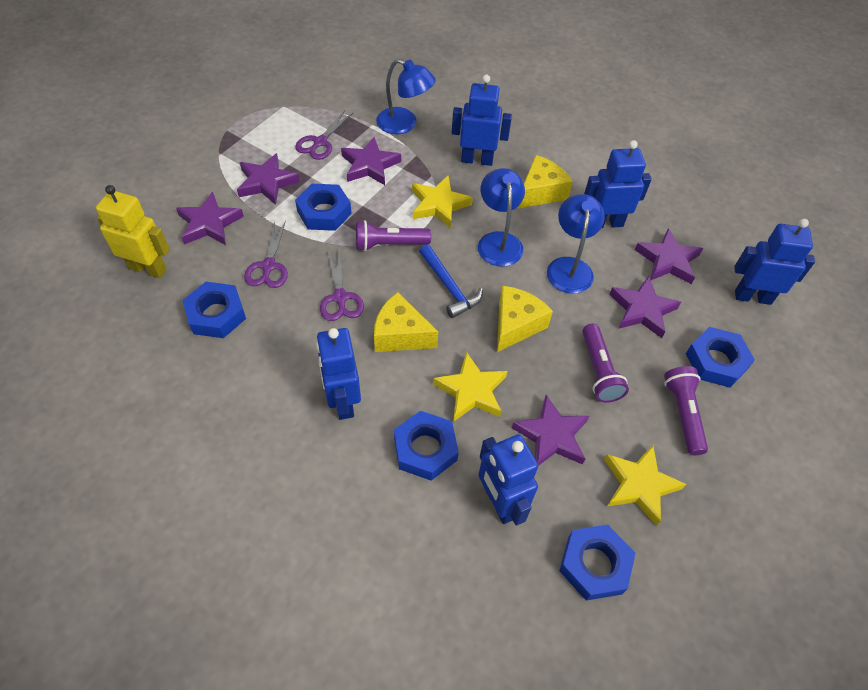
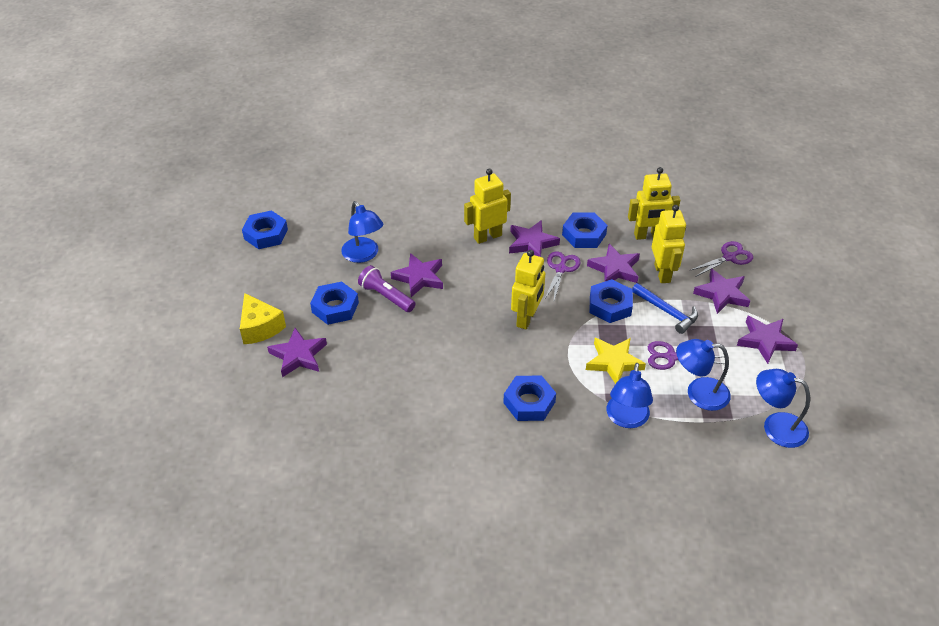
blue lamp: [376,59,436,134] [478,168,525,267] [547,194,605,294] = 3 -> [341,201,384,263] [607,363,653,428] [676,339,731,411] [756,369,810,448] = 4
blue robot: [316,328,361,420] [452,75,512,166] [478,434,538,526] [584,140,652,228] [734,219,815,305] = 5 -> none = 0
purple flashlight: [356,220,431,251] [582,324,629,402] [664,366,708,455] = 3 -> [358,265,415,312] = 1
yellow cheese: [374,292,438,352] [497,286,553,352] [518,155,573,208] = 3 -> [240,293,286,344] = 1
yellow robot: [96,185,170,278] = 1 -> [464,169,511,244] [511,250,545,329] [628,167,680,240] [652,205,686,283] = 4
yellow star: [412,176,473,228] [433,352,507,422] [604,445,686,526] = 3 -> [586,338,646,384] = 1

